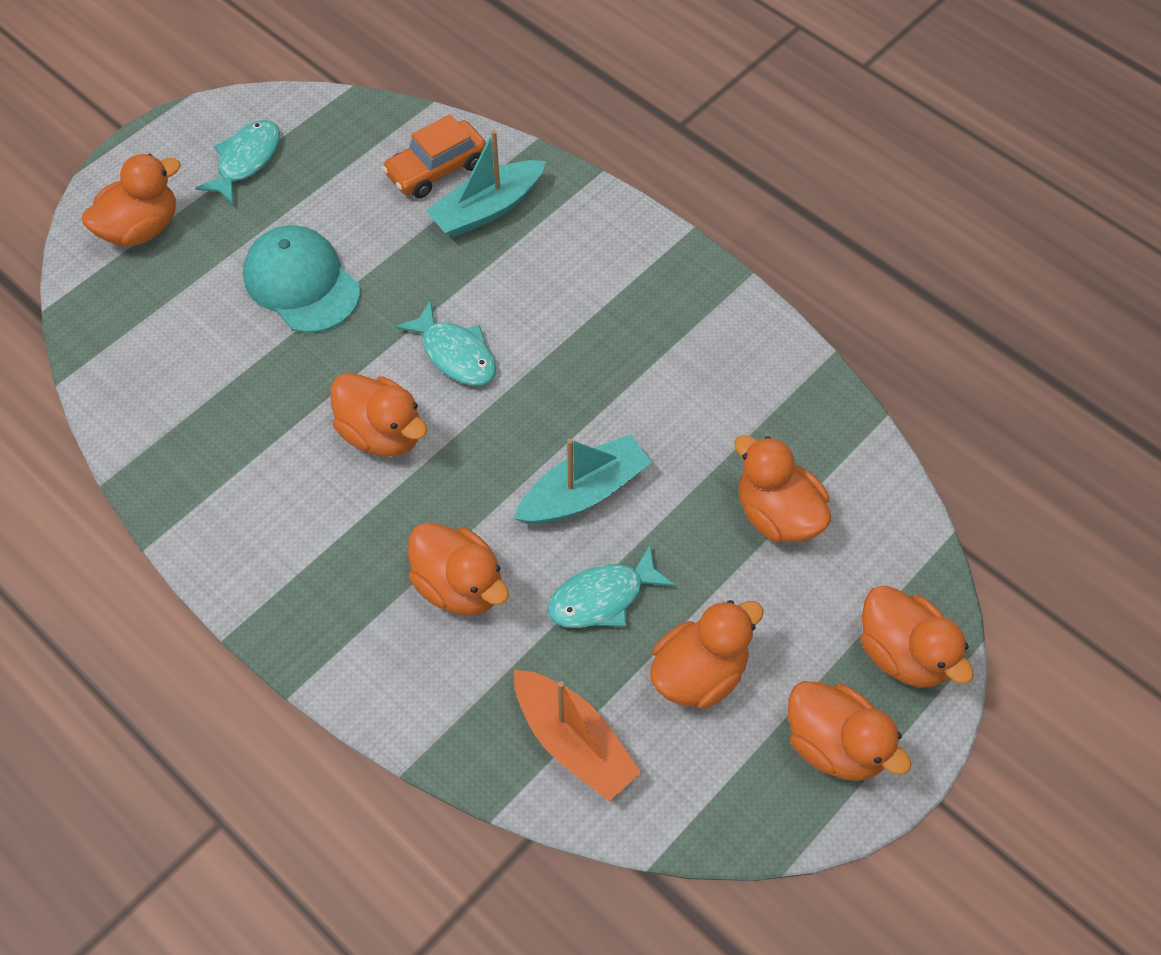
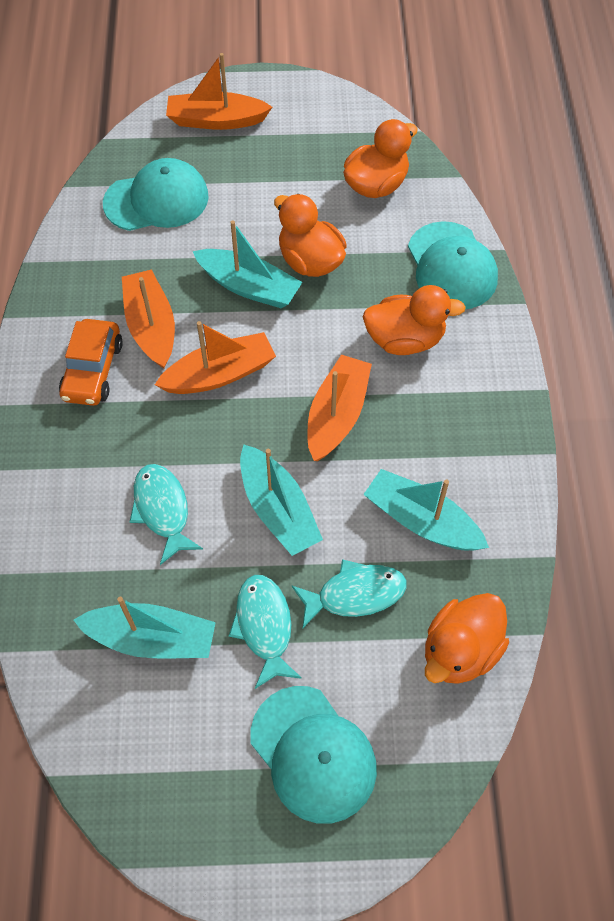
orange boat: [514,670,641,801] = 1 -> [122,269,175,369] [155,321,276,394] [166,53,272,130] [308,355,372,461] = 4
orange duck: [82,153,181,247] [330,373,427,457] [408,523,509,616] [650,600,764,709] [734,435,831,542] [788,681,912,781] [860,585,974,688] = 7 -> [274,194,347,277] [343,119,418,198] [363,285,466,355] [425,593,509,684] = 4
turquoise boat: [426,130,546,238] [513,434,652,524] = 2 -> [74,597,216,658] [193,220,302,308] [240,444,323,556] [363,469,489,550] = 4
turquoise cap: [243,225,360,333] = 1 -> [103,158,209,231] [250,686,377,824] [408,221,498,309] = 3

